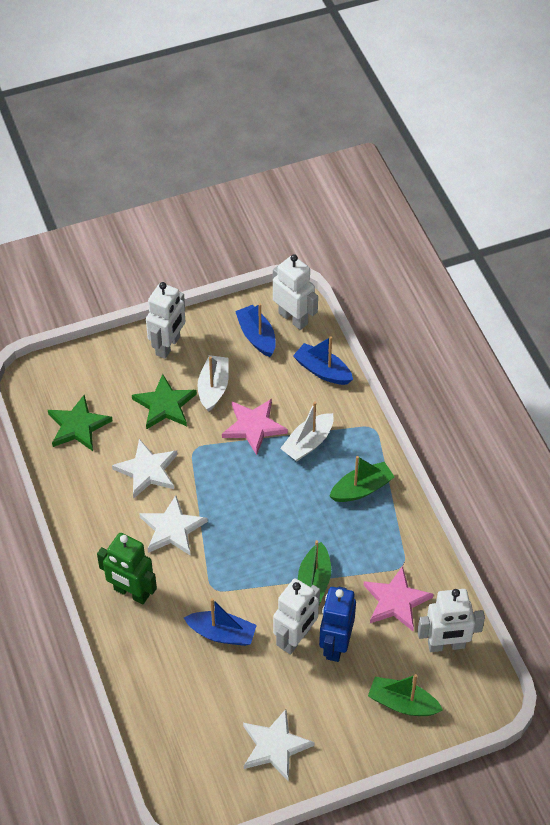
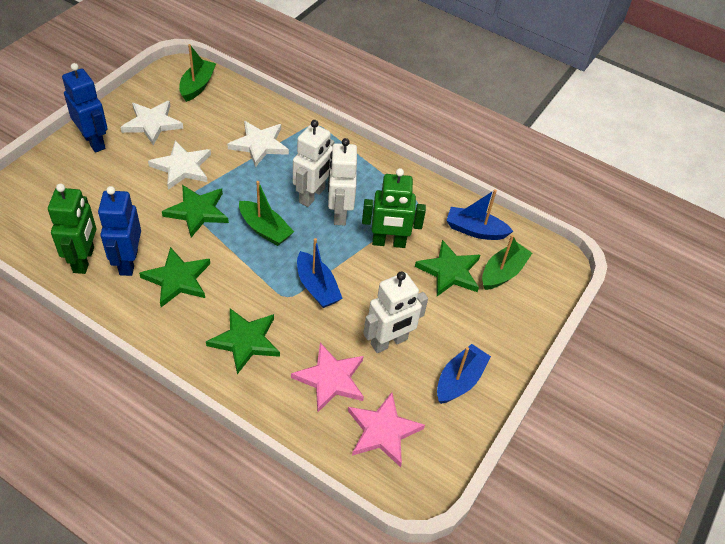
blue robot: [319,587,356,662] = 1 -> [62,63,108,153] [98,186,141,276] = 2
green robot: [97,533,157,604] = 1 -> [48,184,96,274] [362,168,426,248] = 2
green star: [48,395,113,451] [132,374,197,430] = 2 -> [139,247,210,307] [162,185,229,237] [206,308,280,374] [415,240,480,296] = 4
white boat: [197,355,229,412] [280,401,334,461] = 2 -> none = 0
white robot: [146,282,186,359] [273,254,318,330] [273,579,320,654] [417,589,485,652] = 4 -> [293,120,334,207] [328,138,357,225] [363,271,428,353] = 3

